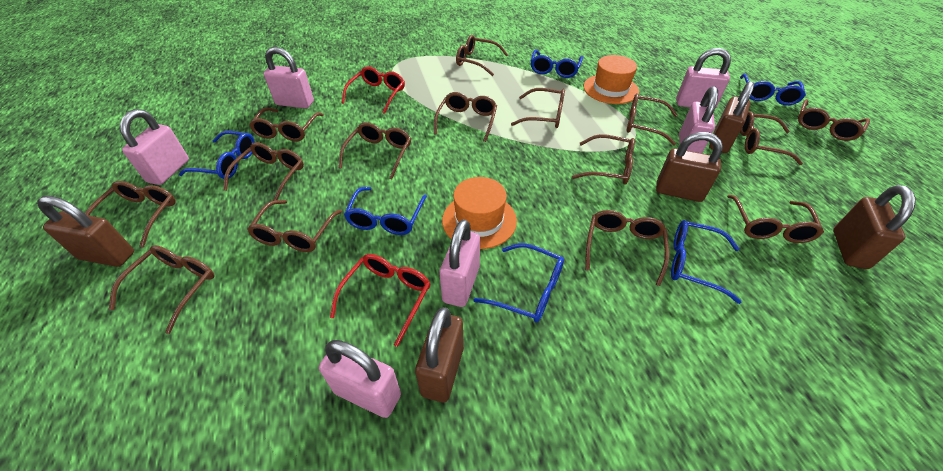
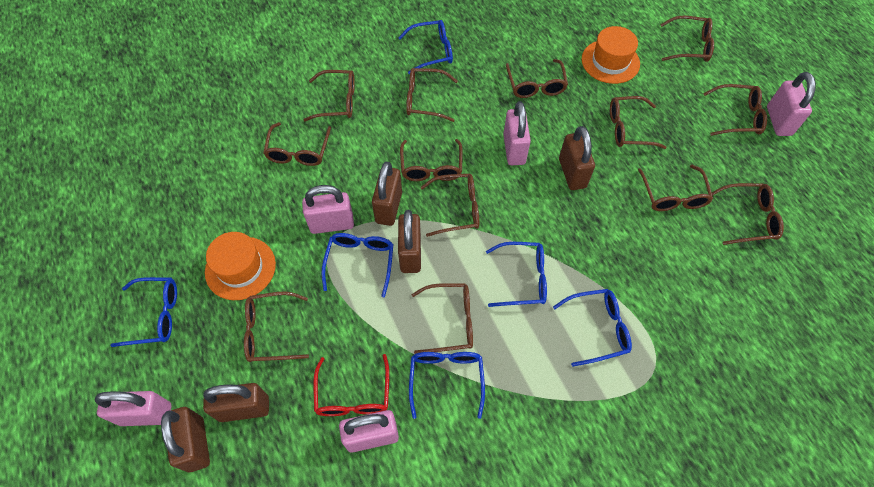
brown glasses: [85,181,176,247] [109,245,214,334] [223,142,304,205] [247,200,342,252] [249,108,324,141] [339,122,411,179] [434,92,497,142] [456,35,508,76] [511,88,565,128] [572,134,635,184] [585,210,669,286] [627,93,678,146] [727,195,824,243] [740,111,803,165] [798,99,870,141] = 15 -> [244,291,309,362] [263,122,331,166] [304,70,355,121] [400,139,463,181] [406,68,458,122] [411,283,473,354] [421,174,479,237] [506,59,568,98] [610,96,667,149] [638,165,713,211] [660,16,714,62] [703,84,767,136] [712,183,784,245] = 13
pink padlock: [120,109,189,185] [263,47,314,109] [319,340,401,418] [439,219,480,307] [676,48,731,109] [679,86,718,153] = 6 -> [94,391,172,426] [302,185,354,234] [339,410,399,453] [503,101,531,165] [767,72,816,136] = 5
red glasses: [330,254,431,347] [342,66,405,114] = 2 -> [313,354,389,416] = 1

